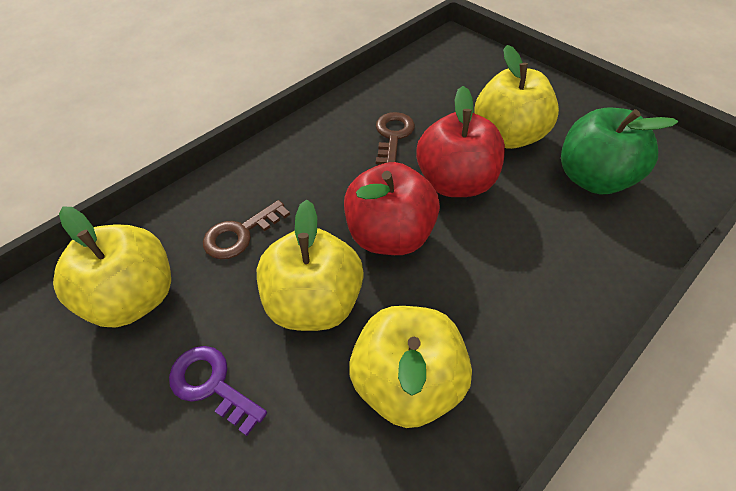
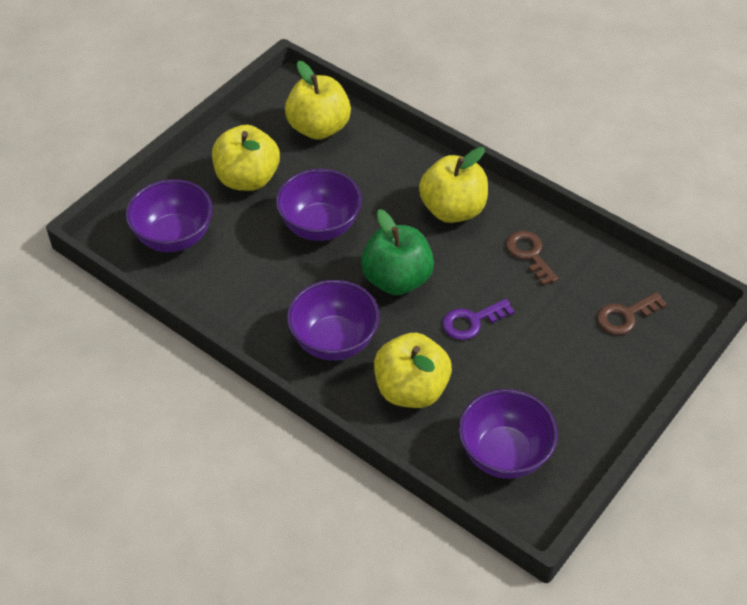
purple bowl: none = 0 -> [126,179,213,252] [276,169,362,241] [287,280,380,361] [458,389,558,479] = 4
red apple: [344,162,440,255] [416,86,505,197] = 2 -> none = 0

